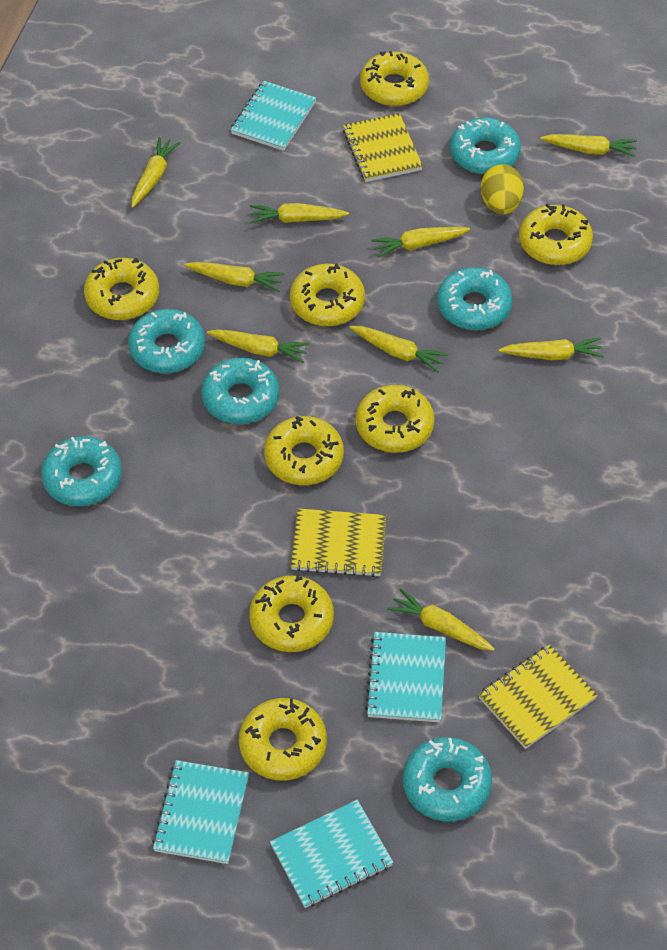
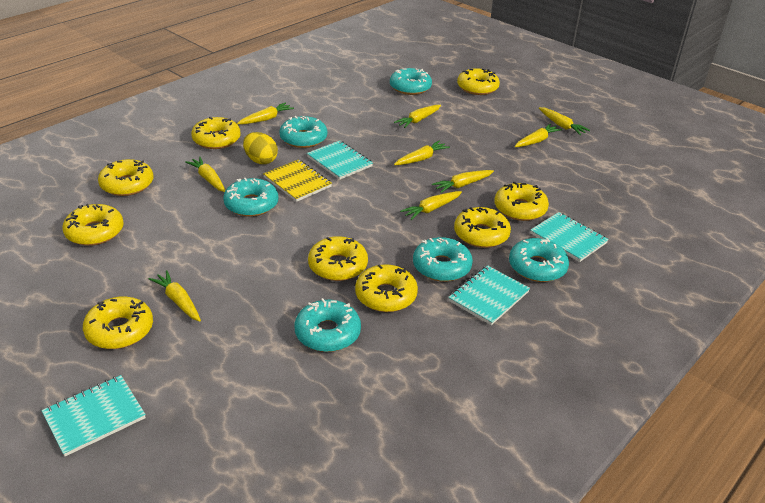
yellow donut: [84,258,159,320] [239,698,327,780] [249,575,334,652] [264,416,344,485] [290,264,365,326] [356,385,434,453] [360,51,429,106] [519,203,593,265] = 8 -> [62,204,124,246] [83,296,153,349] [98,159,153,196] [191,117,241,149] [308,236,368,281] [355,264,418,312] [454,207,511,248] [457,68,500,95] [494,182,549,221] = 9
yellow notebook: [291,508,386,577] [343,113,423,182] [478,645,598,749] = 3 -> [263,159,332,202] = 1

